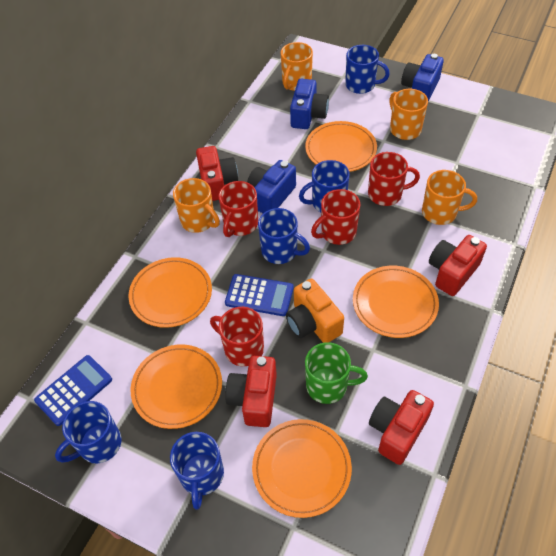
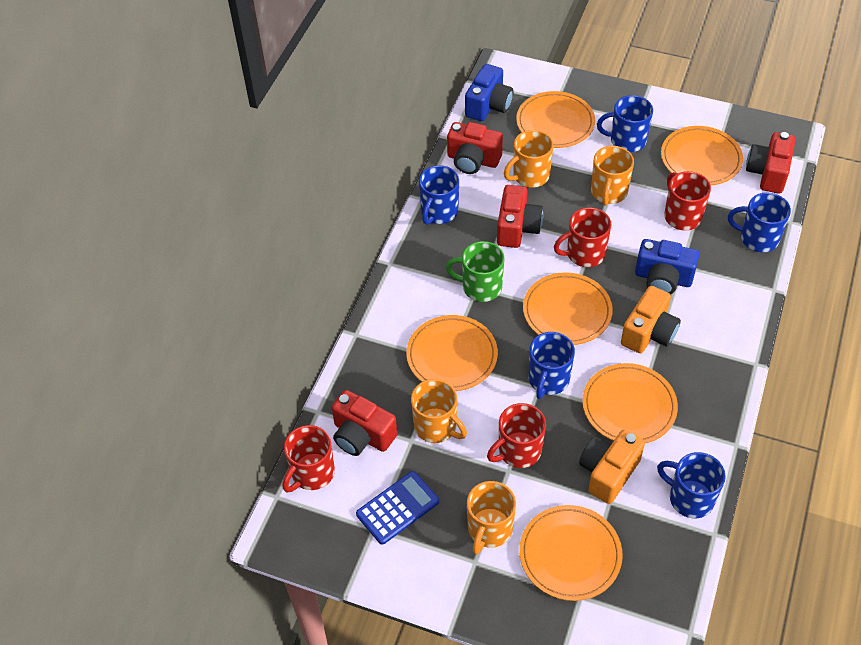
blue calculator: [34,355,112,426] [225,274,294,316] = 2 -> [356,471,439,545] = 1
blue camera: [247,160,296,213] [290,79,329,129] [401,54,444,102] = 3 -> [465,64,513,121] [635,239,699,294] = 2
orange camera: [286,279,344,343] = 1 -> [579,430,645,504] [621,286,681,353] = 2
orange plate: [128,257,212,328] [131,345,222,429] [252,419,352,518] [305,121,377,172] [353,266,439,338] = 5 -> [406,315,498,391] [516,91,595,148] [519,505,623,601] [523,272,612,345] [582,363,678,443] [661,126,743,185] = 6

